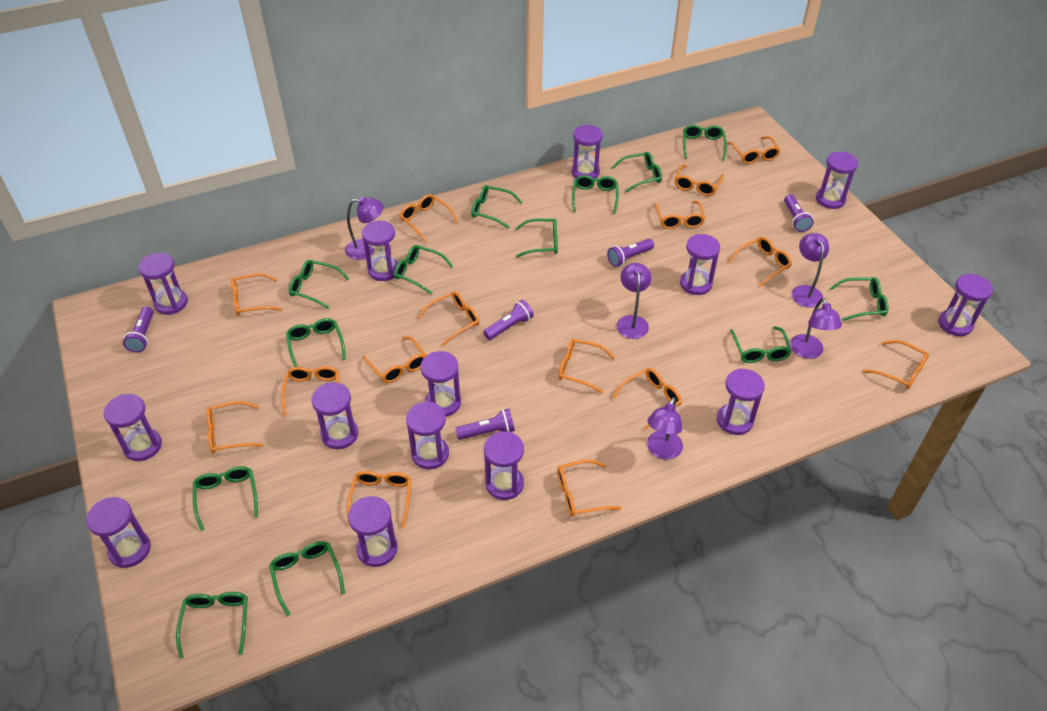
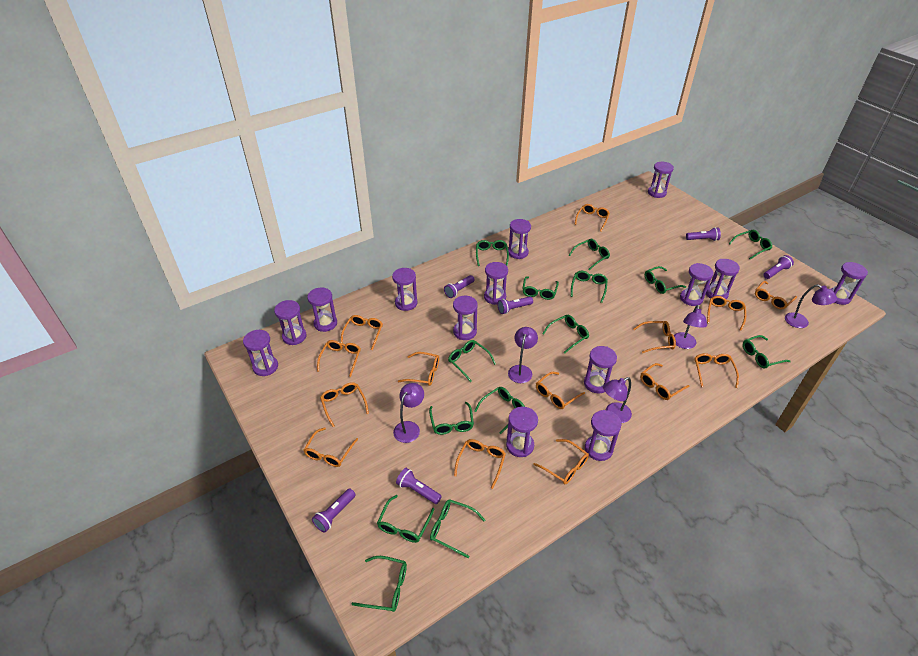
green glasses: [176,592,248,659] [193,466,258,531] [269,541,345,616] [286,318,346,367] [289,260,350,309] [394,245,453,295] [471,185,523,229] [515,219,558,258] [572,175,619,214] [611,152,662,192] [683,125,727,160] [730,326,792,363] [830,277,889,321] = 13 -> [352,556,407,612] [377,495,434,543] [429,402,474,435] [430,500,485,558] [448,340,496,382] [474,387,525,434] [476,240,509,266] [522,276,559,300] [542,315,589,354] [569,239,610,270] [571,271,608,303] [645,266,686,294] [729,230,772,259] [743,335,791,368] = 14
orange glasses: [206,401,264,454] [231,273,282,316] [281,366,339,416] [347,471,411,528] [363,336,427,383] [400,194,458,242] [418,291,479,347] [557,459,621,517] [558,339,615,394] [612,368,682,430] [654,201,705,229] [675,164,724,196] [727,136,781,164] [729,237,792,287] [863,340,929,389] = 15 -> [304,427,358,467] [317,340,361,377] [320,382,369,427] [341,315,383,350] [398,352,439,386] [454,439,506,489] [533,439,589,484] [536,372,585,409] [574,204,610,232] [634,321,676,353] [640,363,689,400] [694,353,739,388] [707,296,746,331] [755,281,797,310] = 14
purple flashlight: [123,306,154,353] [455,409,515,440] [483,300,534,340] [607,239,654,267] [784,194,814,232] = 5 -> [312,489,355,532] [396,468,442,504] [444,275,475,298] [497,297,533,314] [686,227,721,241] [764,255,794,279] = 6

